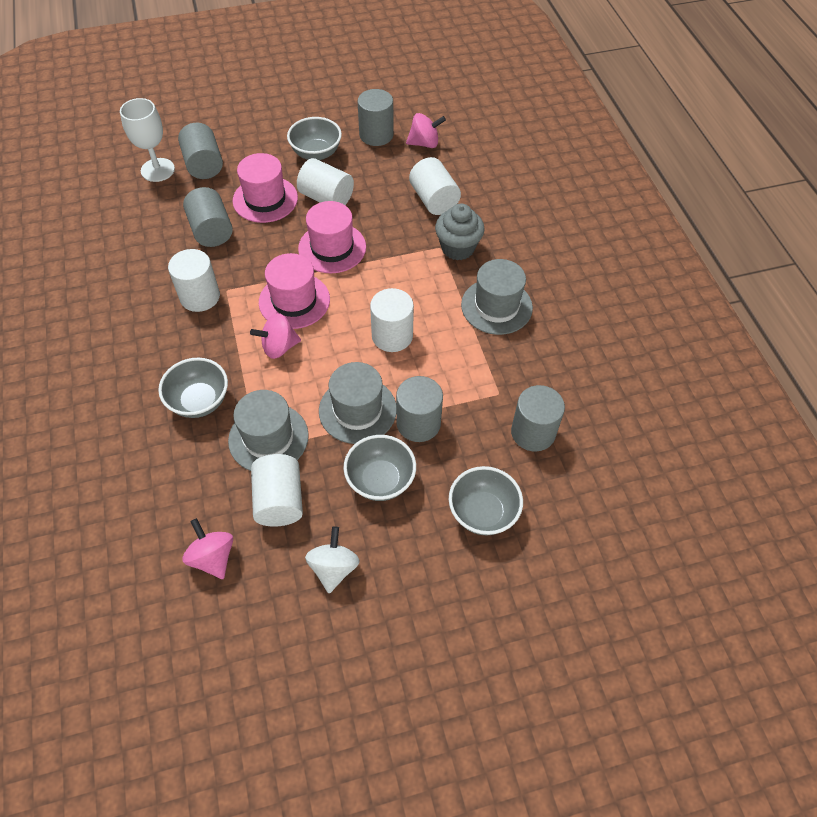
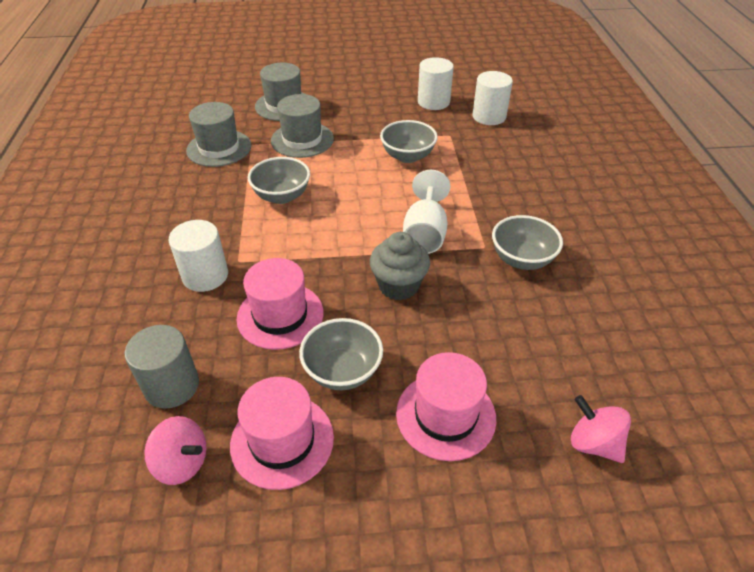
grey cylinder: [178,123,223,179] [183,187,233,247] [358,89,394,146] [396,376,443,442] [511,385,565,451] = 5 -> [125,325,199,409] = 1
pink spinning top: [182,518,233,579] [250,313,301,359] [406,113,446,148] = 3 -> [144,416,207,485] [571,395,631,463] = 2
white cylinder: [168,249,220,312] [251,454,303,527] [297,158,354,205] [370,288,414,352] [409,157,461,215] = 5 -> [168,220,228,292] [418,57,454,110] [472,71,513,125] = 3
white spinning top: [305,526,360,593] = 1 -> none = 0

